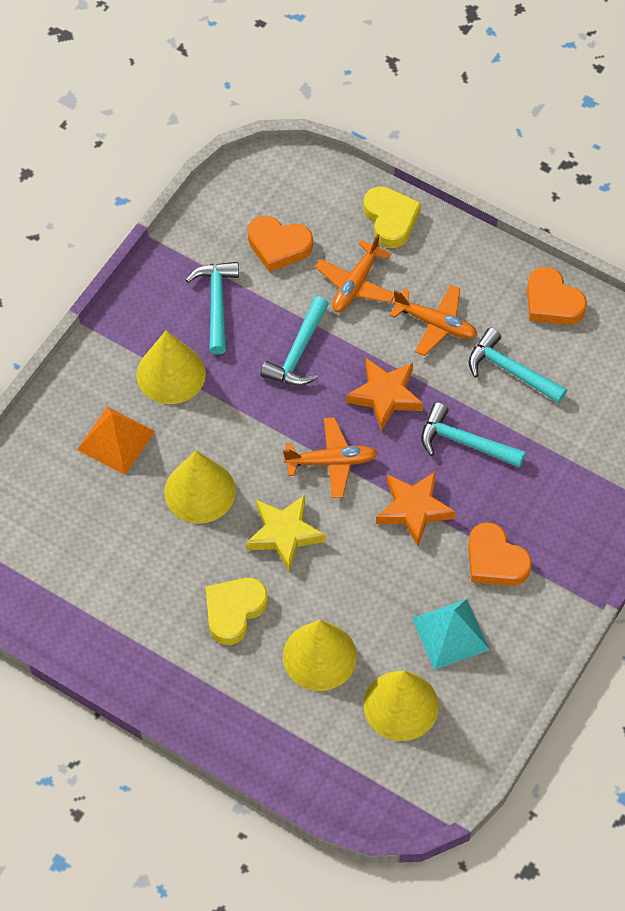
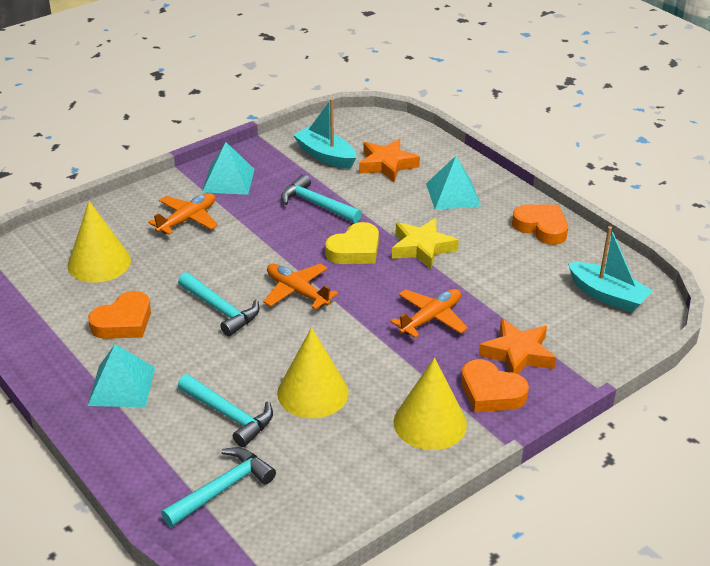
orange pyramid: [77,407,155,475] = 1 -> none = 0
turquoise boat: none = 0 -> [293,98,356,169] [568,226,653,312] = 2
turquoise pyramid: [412,599,490,670] = 1 -> [87,344,155,407] [202,142,255,195] [426,156,481,210] = 3
yellow cone: [136,330,206,404] [164,451,236,524] [283,620,357,691] [364,671,439,741] = 4 -> [68,201,131,283] [277,328,349,418] [394,357,467,450] = 3
yellow heart: [206,578,268,645] [363,186,421,248] = 2 -> [325,222,379,264] = 1

